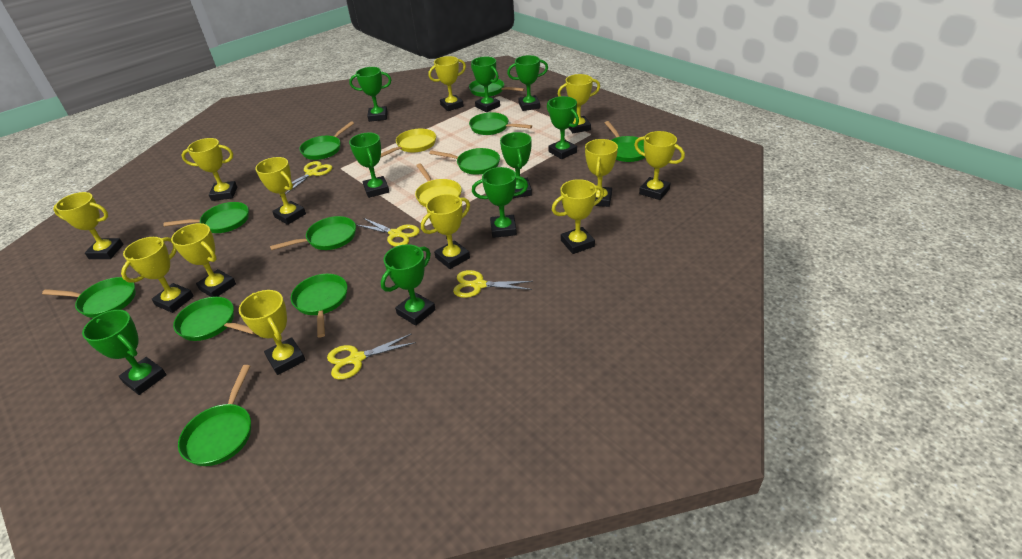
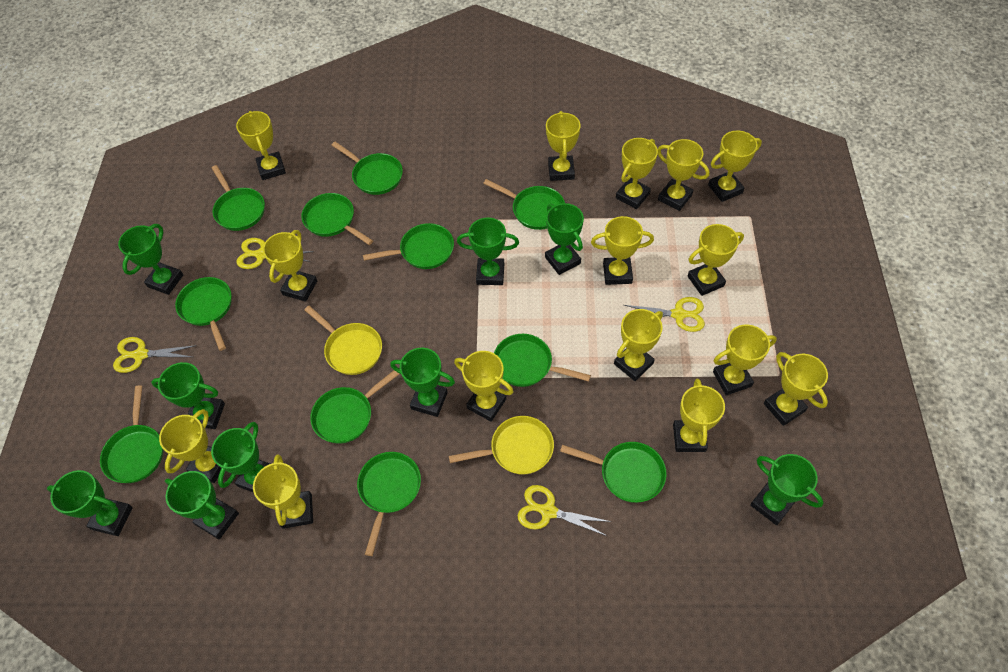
yellow trophy: [53,192,124,259] [121,237,194,313] [171,223,236,297] [181,138,237,201] [239,290,306,375] [255,157,306,225] [421,194,470,269] [428,56,466,111] [552,179,604,254] [558,74,600,133] [585,139,618,207] [634,131,685,200] = 12 -> [159,409,221,483] [236,111,286,180] [253,455,313,529] [263,230,317,302] [454,351,513,422] [546,111,581,181] [591,216,654,285] [614,309,663,381] [616,138,658,209] [658,139,710,211] [673,379,725,452] [688,224,744,296] [708,130,762,202] [713,324,777,395] [764,352,828,426] = 15

